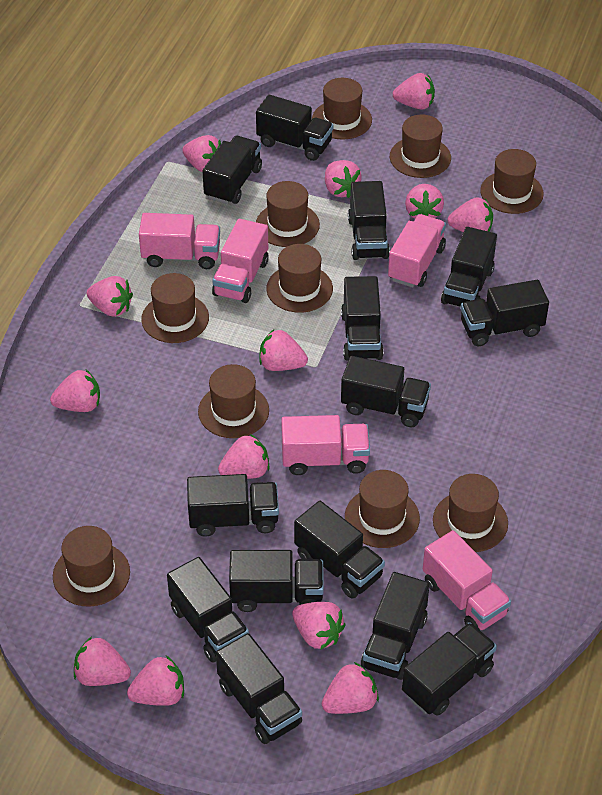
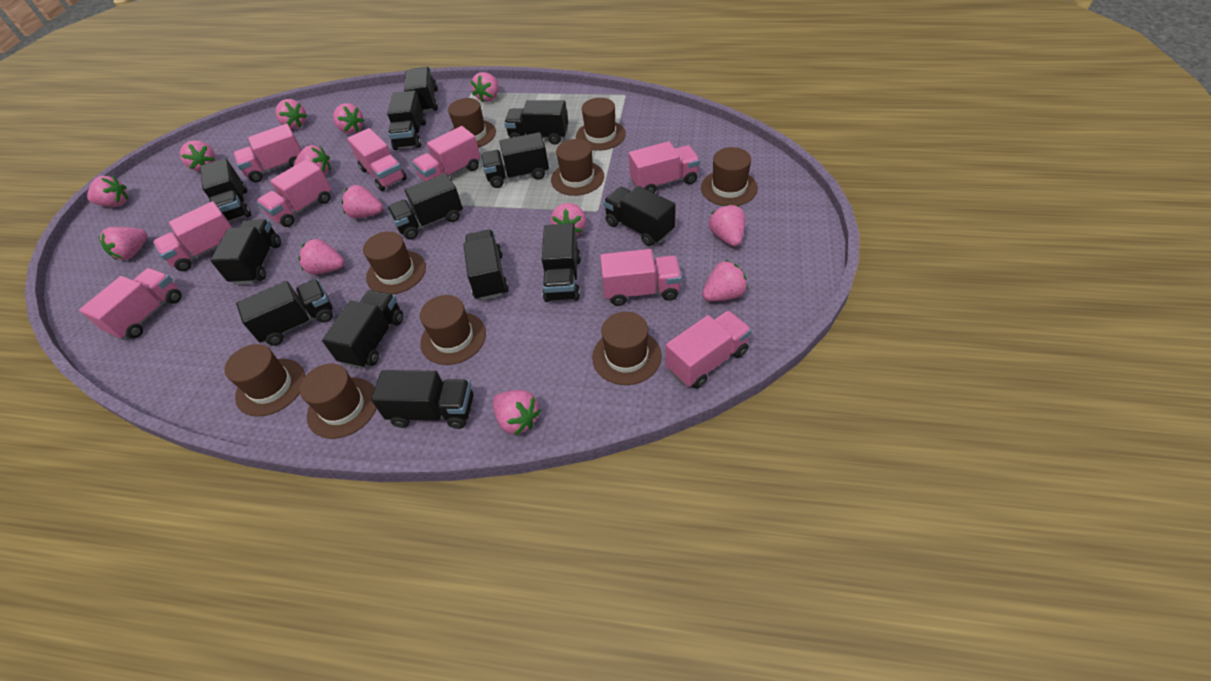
black truck: [167,557,249,663] [187,474,279,537] [203,136,262,204] [216,633,302,744] [229,550,324,612] [256,95,333,161] [294,501,385,599] [341,276,384,360] [341,356,431,427] [348,181,390,260] [361,572,429,680] [402,623,497,716] [441,227,497,307] [461,280,549,346] = 14 -> [200,158,251,222] [210,219,281,284] [236,279,333,346] [322,290,403,369] [371,370,474,429] [387,90,426,150] [387,173,463,240] [404,67,438,113] [463,230,509,300] [481,132,549,188] [504,100,568,145] [542,223,581,302] [603,186,676,246] = 13
brown hat: [53,526,130,607] [141,273,209,343] [198,364,269,438] [256,181,320,247] [266,244,333,313] [312,78,372,140] [345,470,420,548] [390,115,451,178] [433,474,508,552] [480,149,544,214] = 10 -> [224,344,305,417] [300,364,377,439] [363,231,426,294] [420,295,486,365] [448,98,496,148] [551,139,604,196] [576,98,626,151] [592,312,662,385] [701,147,758,206] = 9
pink truck: [139,213,220,269] [212,219,269,303] [281,415,370,475] [388,214,446,287] [423,530,511,630] = 5 -> [79,268,182,340] [153,201,233,271] [233,124,302,182] [257,159,332,227] [347,128,407,191] [412,126,481,181] [600,249,682,306] [629,141,700,193] [666,311,752,389] = 9

